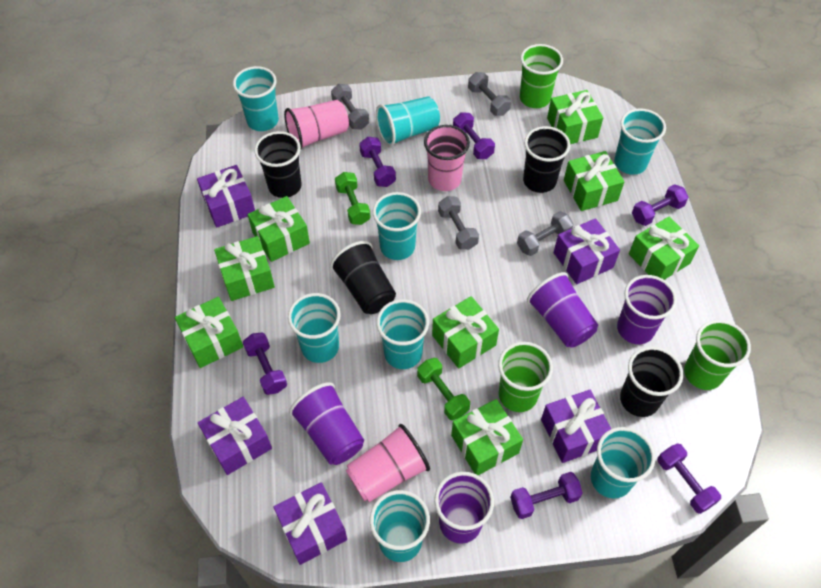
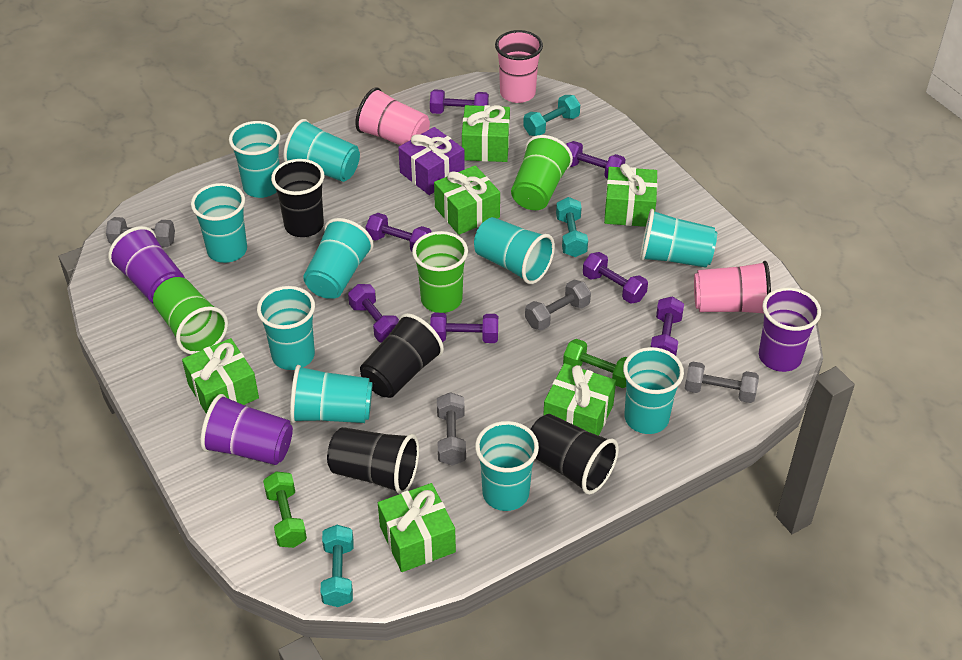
green gift: [175,297,243,368] [214,236,275,301] [248,196,310,262] [432,296,499,369] [451,399,523,475] [547,90,603,144] [564,151,624,211] [629,216,699,280] = 8 -> [182,338,259,413] [378,483,456,572] [434,165,500,235] [462,105,510,162] [543,363,616,436] [604,164,658,227] = 6
purple cup: [289,382,364,465] [434,472,494,544] [527,272,598,348] [617,275,677,344] = 4 -> [108,226,185,303] [200,394,293,465] [759,287,821,372] = 3
purple dumbbell: [243,332,287,395] [359,137,396,187] [453,112,495,159] [510,472,583,519] [632,184,688,226] [657,443,721,514] = 6 -> [348,284,399,342] [366,213,432,252] [430,89,489,114] [430,313,498,343] [566,141,625,179] [583,252,648,304] [651,297,684,356] = 7
purple gift: [197,165,255,228] [198,397,272,475] [273,482,347,565] [541,389,611,463] [553,218,620,284] = 5 -> [398,127,465,195] = 1
turquoise cup: [233,66,279,131] [288,293,341,363] [370,490,430,562] [373,192,421,260] [376,97,440,147] [376,299,429,369] [591,427,655,499] [614,108,666,175] = 8 -> [191,183,247,263] [229,121,281,198] [257,286,315,370] [283,119,360,182] [290,365,372,423] [303,218,374,299] [474,217,555,284] [475,421,539,511] [623,347,684,434] [640,209,717,268] = 10
turquoise dumbbell: none = 0 -> [321,525,354,607] [523,95,580,136] [556,197,588,257] = 3

